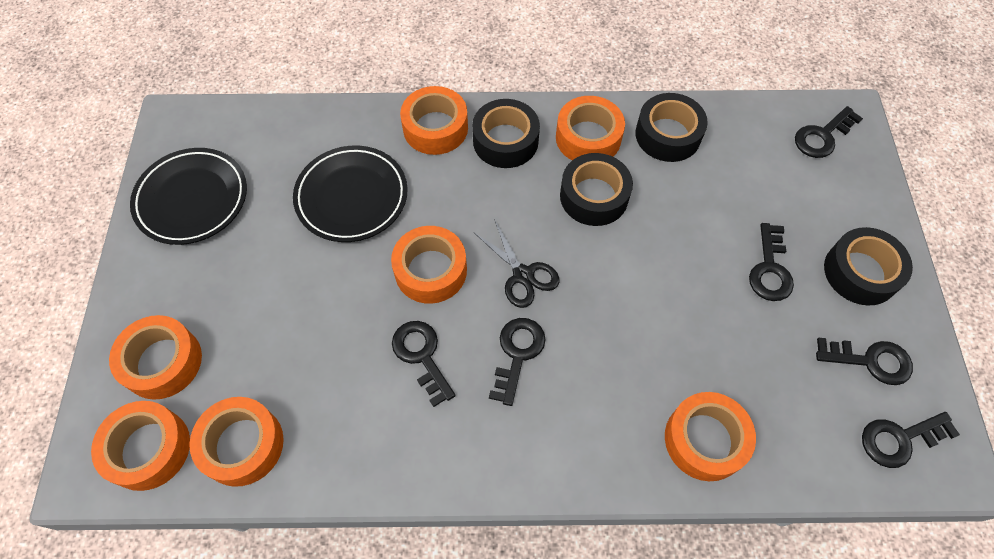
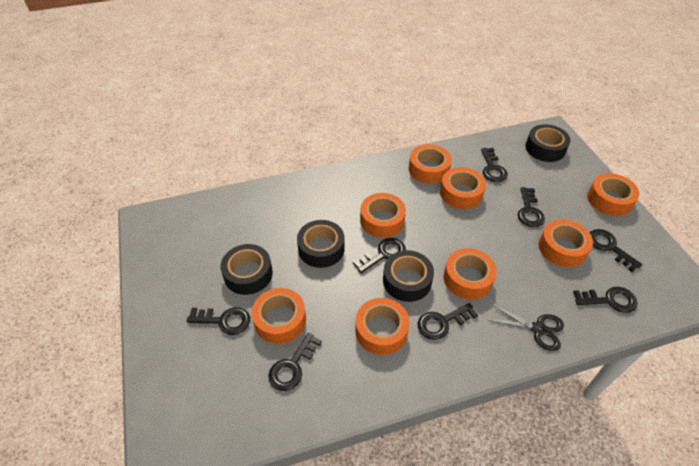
black key: [392,321,456,407] [489,318,546,406] [749,223,794,301] [795,106,863,158] [816,338,913,385] [862,412,960,468] = 6 -> [187,307,250,335] [268,333,322,391] [353,238,406,273] [417,303,478,340] [481,148,508,182] [518,187,545,227] [573,287,638,313] [590,229,642,272] = 8
black plate: [130,148,247,245] [293,146,408,242] = 2 -> none = 0
orange tape: [91,401,190,491] [109,315,202,400] [189,397,284,487] [391,226,467,304] [400,86,468,155] [556,96,625,160] [665,392,756,481] = 7 -> [252,288,306,344] [355,298,410,355] [360,193,406,238] [409,144,452,184] [440,167,486,209] [444,248,497,300] [539,219,593,267] [587,173,639,216] = 8

